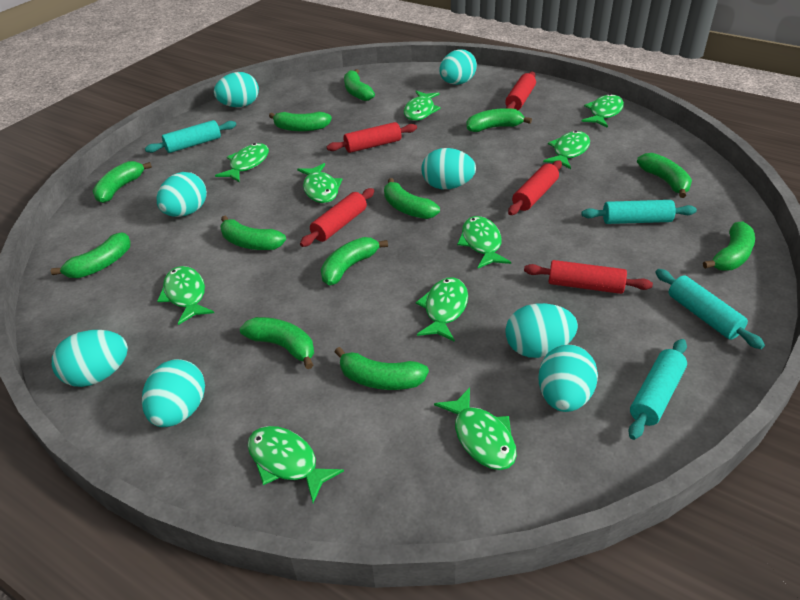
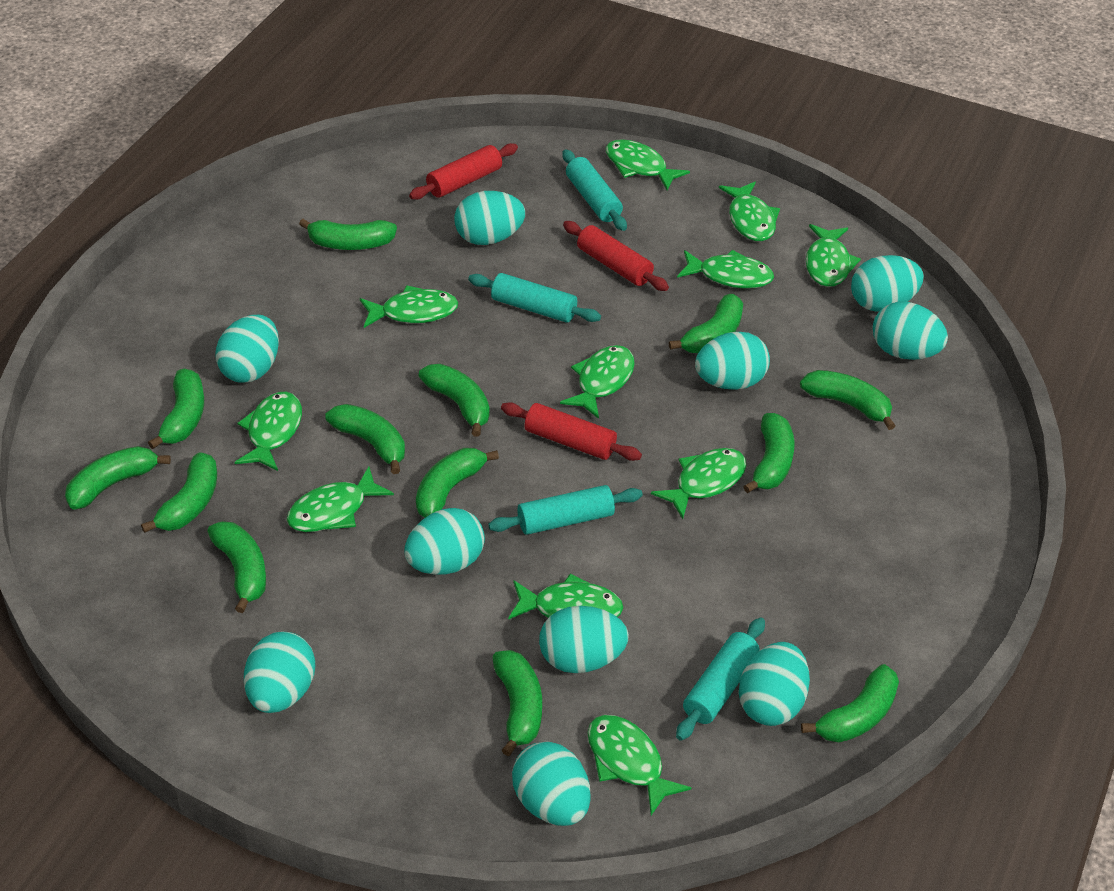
green banana: [51,232,131,278] [92,161,152,203] [220,216,286,250] [240,317,314,369] [269,112,332,131] [321,237,388,285] [335,347,429,390] [344,69,375,101] [384,178,440,219] [466,108,532,132] [637,153,692,198] [703,221,755,271] = 12 -> [65,446,171,510] [141,452,217,533] [148,369,204,449] [207,521,266,613] [299,219,397,250] [325,404,405,474] [416,448,499,518] [419,364,490,437] [492,650,542,756] [669,294,743,353] [743,413,795,493] [800,370,895,430] [801,664,899,742] = 13
green fish: [157,266,214,325] [215,143,269,183] [247,426,344,503] [297,163,342,203] [404,91,441,121] [416,277,468,342] [434,388,517,470] [457,216,511,268] [543,131,590,169] [581,94,624,128] = 10 -> [235,392,302,471] [287,466,394,532] [360,285,458,328] [508,573,623,620] [560,345,635,419] [587,715,691,815] [606,139,690,190] [651,448,746,519] [677,250,774,289] [719,182,780,241] [806,224,861,287] = 11
red rolling pin: [300,188,374,247] [327,122,417,153] [505,72,536,110] [508,160,562,215] [524,260,653,294] = 5 -> [409,143,518,200] [501,402,642,461] [563,221,669,291] = 3
turquoise egg: [52,330,128,387] [142,359,205,427] [157,172,207,217] [214,72,259,107] [422,148,476,189] [439,49,477,85] [505,303,578,358] [538,345,598,412] = 8 -> [216,315,279,383] [244,632,315,713] [405,508,485,575] [454,191,525,245] [512,742,591,826] [539,606,629,673] [695,332,770,390] [739,642,810,726] [851,255,924,312] [873,301,948,360] = 10

